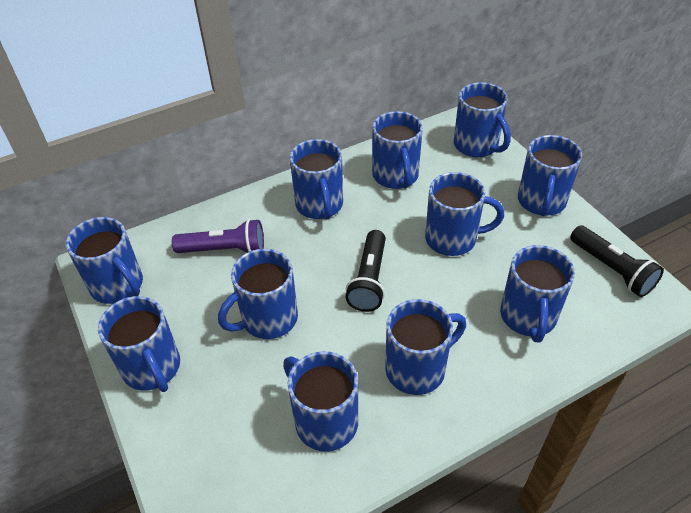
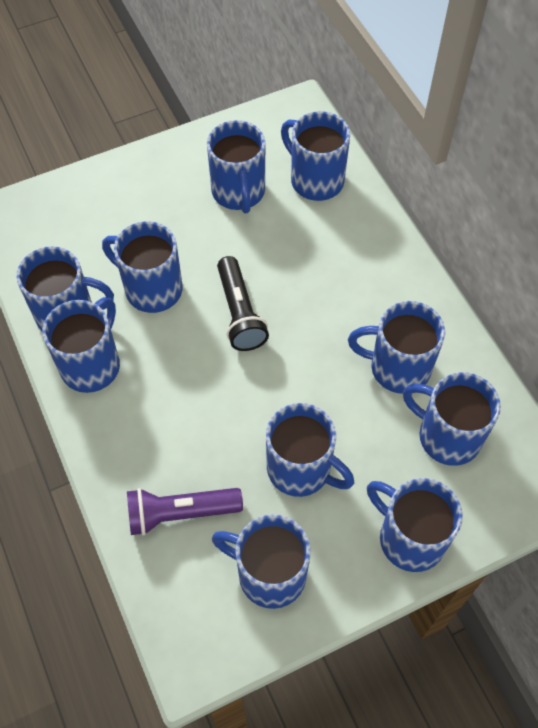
black flashlight: [346,230,386,312] [570,225,664,297] = 2 -> [217,256,269,351] = 1
blue mug: [66,217,143,304] [98,296,180,392] [218,249,298,339] [283,351,358,451] [290,139,343,219] [372,111,423,189] [385,299,466,395] [425,172,504,256] [454,82,511,157] [500,245,575,342] [518,135,582,216] = 11 -> [16,246,114,332] [42,297,120,393] [102,221,182,313] [207,120,265,214] [212,514,311,609] [266,403,354,497] [281,111,350,201] [348,301,445,394] [367,478,463,572] [403,372,501,466] = 10

